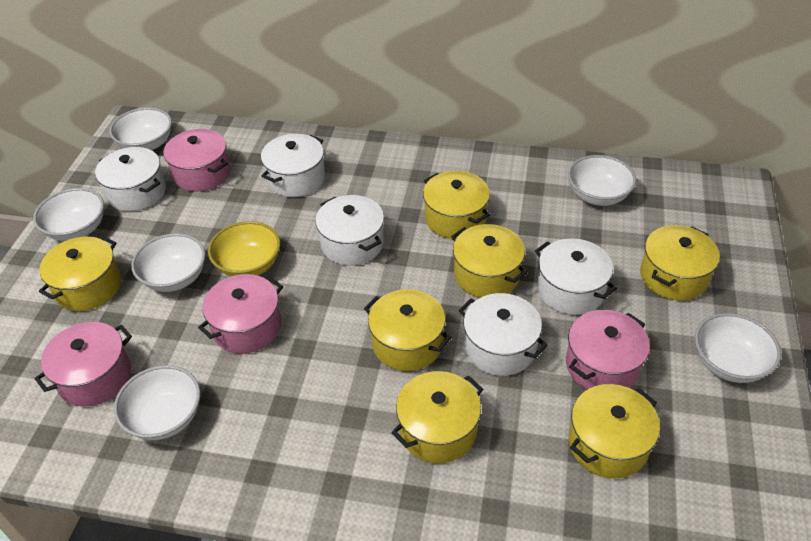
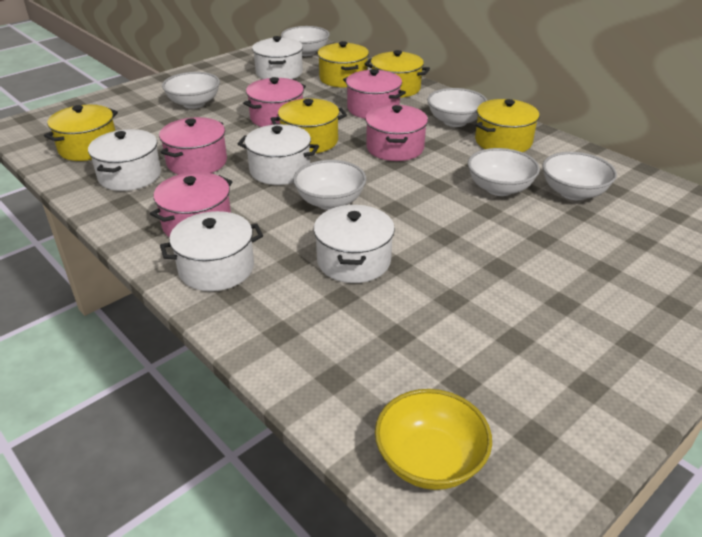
pink pot: [34,322,132,406] [164,129,230,191] [198,274,283,354] [566,310,650,390] = 4 -> [150,172,232,238] [159,117,227,175] [243,77,306,127] [343,69,406,119] [365,105,428,161] = 5
yellow pot: [39,236,121,311] [364,289,451,371] [391,371,483,463] [423,171,490,239] [451,224,528,298] [569,384,660,478] [640,225,720,301] = 7 -> [44,105,118,161] [271,99,347,153] [317,41,369,87] [365,50,430,98] [475,99,539,152] = 5

